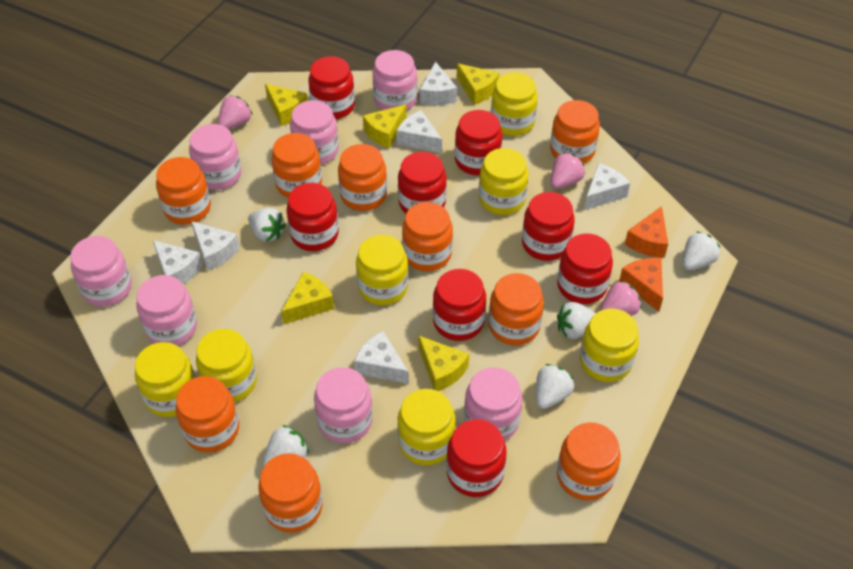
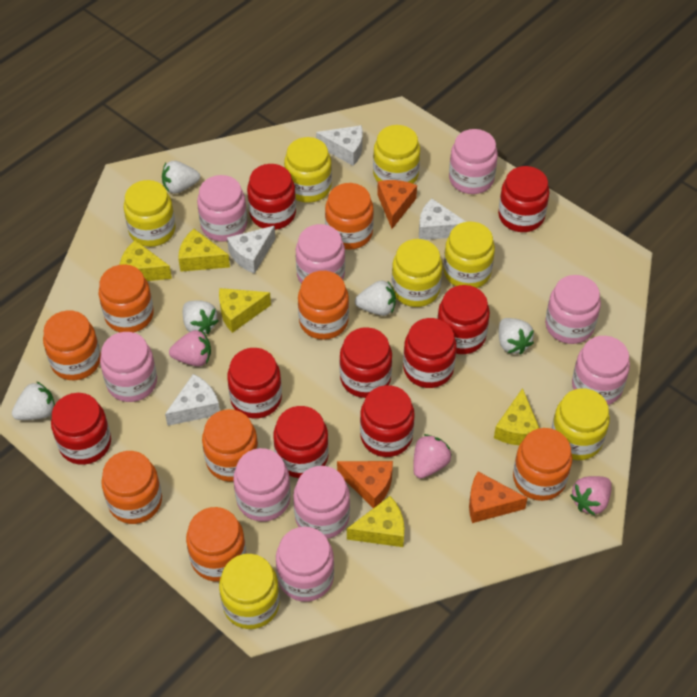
orange cheese: [619,258,663,312] [625,206,668,258] = 2 -> [337,461,393,508] [377,180,417,229] [469,472,528,523] = 3
orange jar: [156,157,211,225] [176,376,239,453] [258,453,323,533] [271,133,322,198] [338,144,387,211] [402,202,453,271] [489,273,544,345] [550,100,600,163] [557,422,621,501] = 9 -> [43,311,101,380] [99,264,154,333] [101,451,162,524] [186,507,246,582] [202,409,259,482] [298,271,349,340] [325,183,374,250] [513,428,572,501] = 8
pink jar: [70,236,132,307] [137,275,197,346] [189,124,241,190] [290,100,339,165] [314,367,373,443] [373,50,417,111] [464,367,523,441] = 7 -> [100,332,157,402] [197,175,247,242] [233,448,291,522] [276,527,334,602] [293,466,350,539] [296,224,345,284] [449,129,498,194] [545,275,601,344] [572,336,630,405] = 9
red jar: [287,183,339,251] [308,56,355,119] [398,152,447,214] [433,269,486,341] [446,419,507,497] [455,110,502,175] [522,192,575,261] [557,233,613,304] = 8 -> [51,393,111,465] [227,348,282,419] [247,164,296,230] [274,406,329,478] [340,327,392,398] [360,385,415,457] [403,318,457,388] [437,285,490,354] [498,166,550,232] = 9
white cheese: [153,240,203,284] [191,221,240,271] [354,331,409,384] [397,110,442,153] [420,61,457,105] [584,163,630,210] = 6 -> [165,374,220,426] [227,226,275,274] [316,125,363,166] [419,198,466,240] = 4

